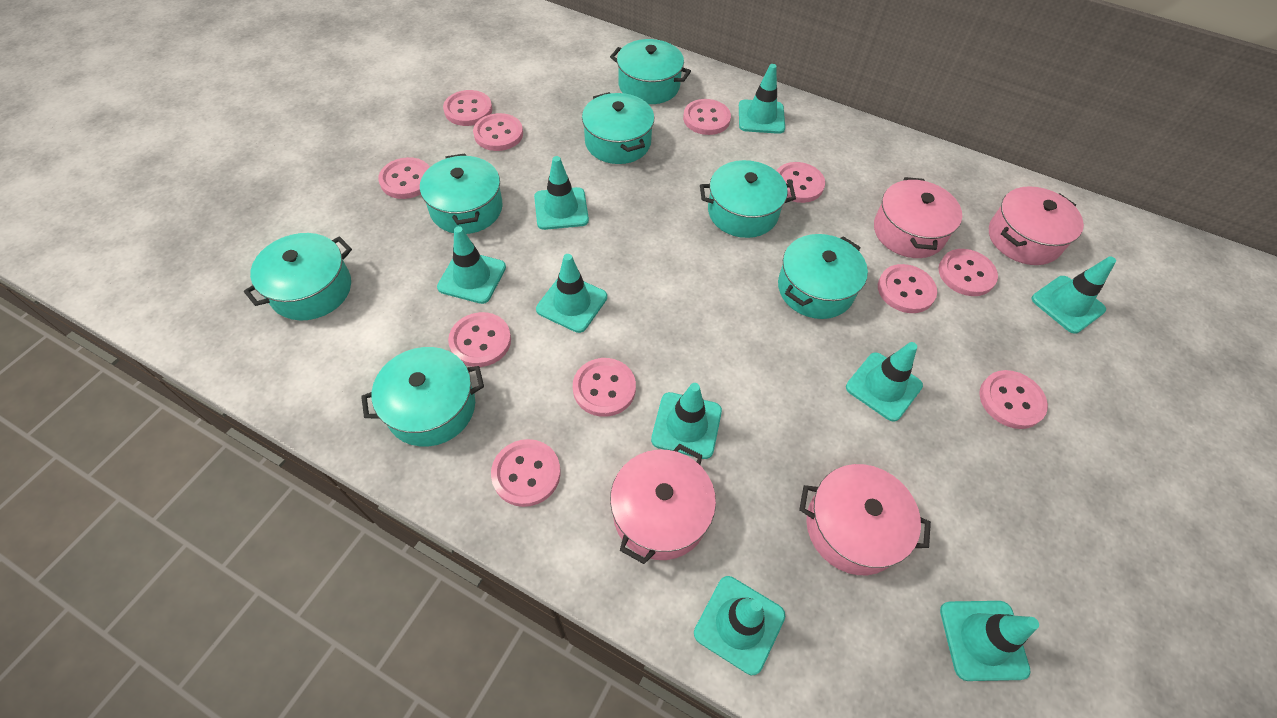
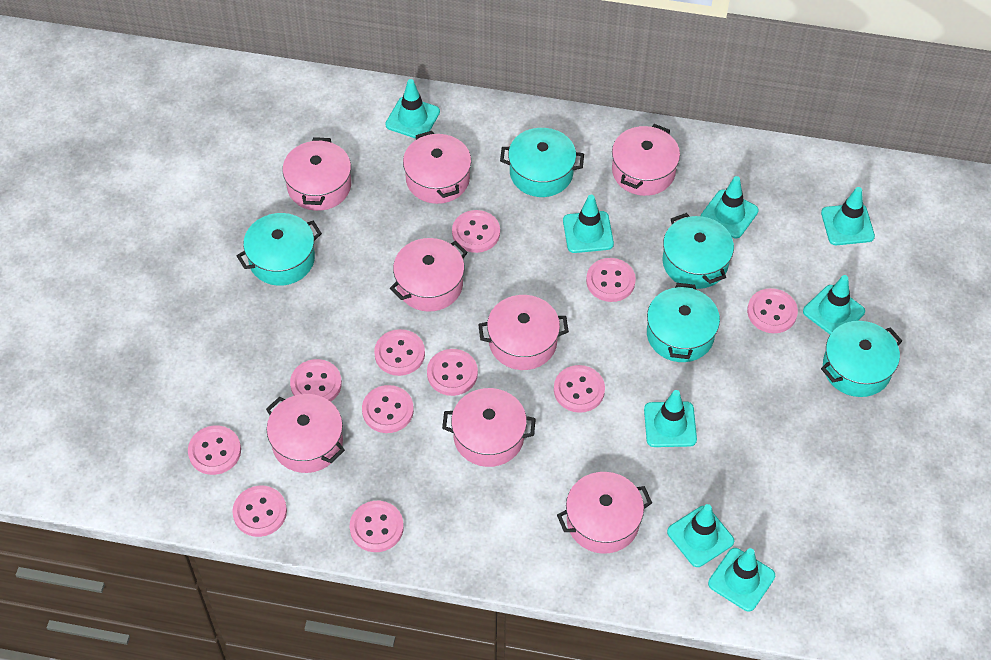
pink pot: [610,444,716,564] [799,464,931,575] [874,177,962,258] [989,186,1084,265] = 4 -> [266,394,345,473] [282,137,351,211] [390,238,468,311] [403,131,471,204] [442,388,536,467] [478,295,569,370] [557,472,652,554] [612,124,680,196] = 8
turquoise pot: [244,233,352,321] [361,347,484,446] [420,153,503,234] [582,92,654,164] [610,39,691,104] [700,160,796,238] [778,234,868,319] = 7 -> [237,213,322,286] [500,128,584,197] [647,283,720,362] [663,213,734,289] [821,321,902,397] = 5
turquoise traffic cone: [437,226,506,304] [534,156,589,230] [536,254,607,333] [651,383,722,459] [694,576,785,675] [739,64,785,134] [846,342,923,422] [940,601,1039,681] [1032,256,1116,334] = 9 -> [385,79,440,139] [563,195,614,253] [644,390,697,447] [667,504,734,567] [701,176,759,238] [708,548,775,612] [803,275,865,334] [821,187,875,245] = 8

